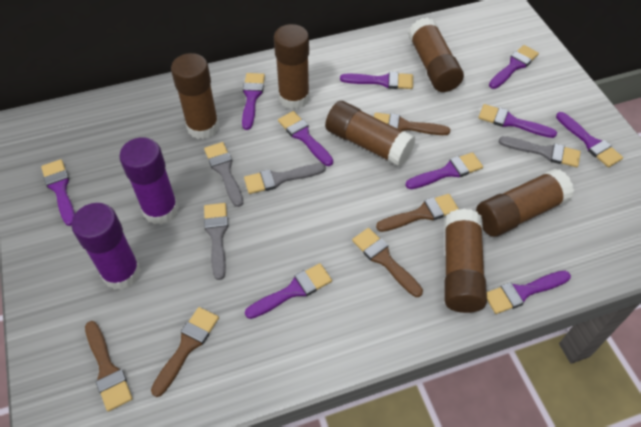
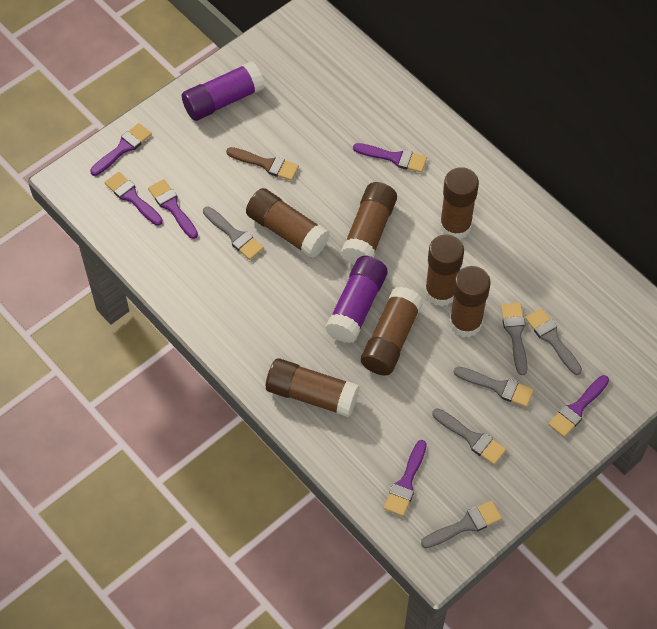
brown brush: [85,321,133,412] [151,307,219,397] [352,228,423,297] [374,113,450,135] [376,194,459,232] = 5 -> [226,147,299,181] = 1
brown glue stick: [171,53,219,139] [274,24,310,110] [325,101,416,167] [408,17,464,92] [444,209,487,313] [476,169,574,237] = 6 -> [246,188,330,258] [266,358,359,417] [341,182,397,265] [361,287,423,375] [425,234,464,307] [440,167,479,240] [449,266,490,338] = 7
grey brush: [204,142,243,207] [204,203,228,280] [244,163,326,194] [499,136,581,167] = 4 -> [203,206,264,260] [421,501,502,548] [432,408,506,465] [454,367,534,407] [501,303,528,375] [525,308,582,375] = 6
purple brush: [41,159,75,226] [242,73,265,130] [245,263,332,319] [278,111,333,166] [340,72,413,89] [405,152,483,189] [478,104,557,138] [487,271,571,314] [489,45,539,89] [556,112,623,168] = 10 -> [90,123,152,176] [105,172,163,225] [148,179,198,239] [353,143,427,173] [384,440,427,516] [548,375,609,437] = 6

